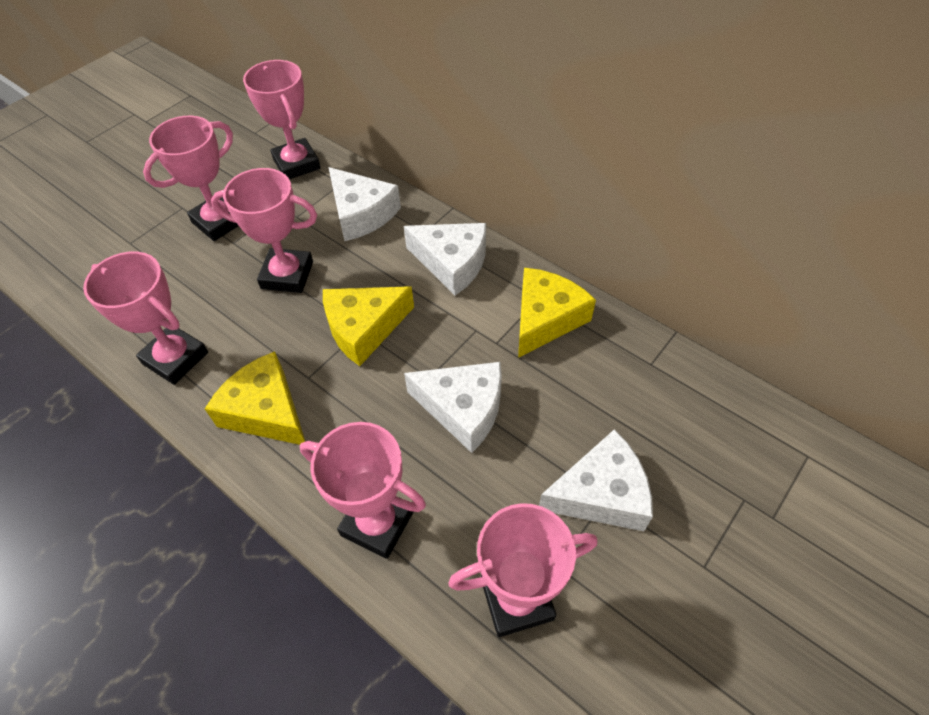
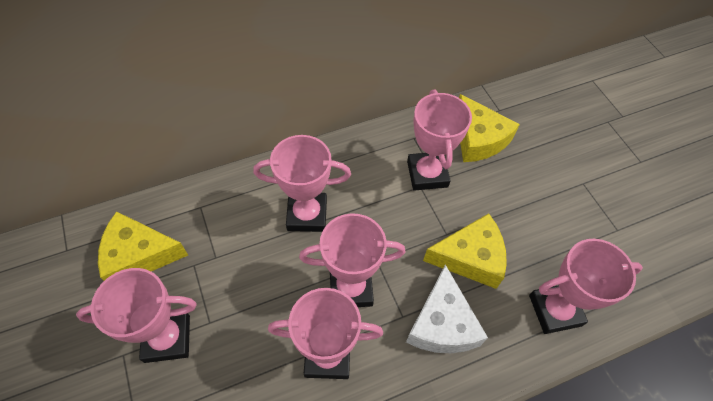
white cheese: [329,167,401,241] [404,223,486,295] [404,362,502,453] [539,429,653,531] = 4 -> [406,265,488,353] = 1

